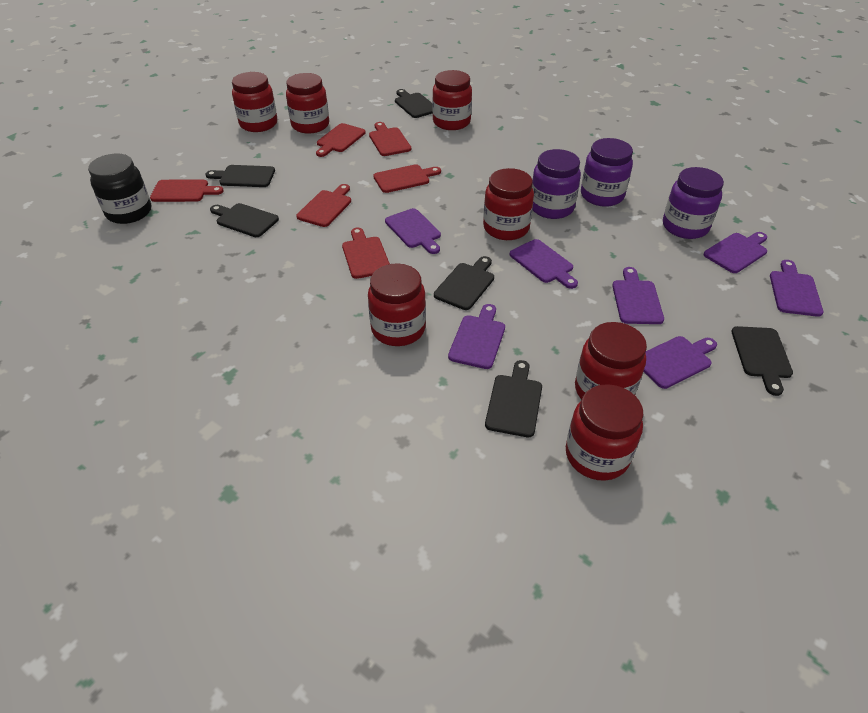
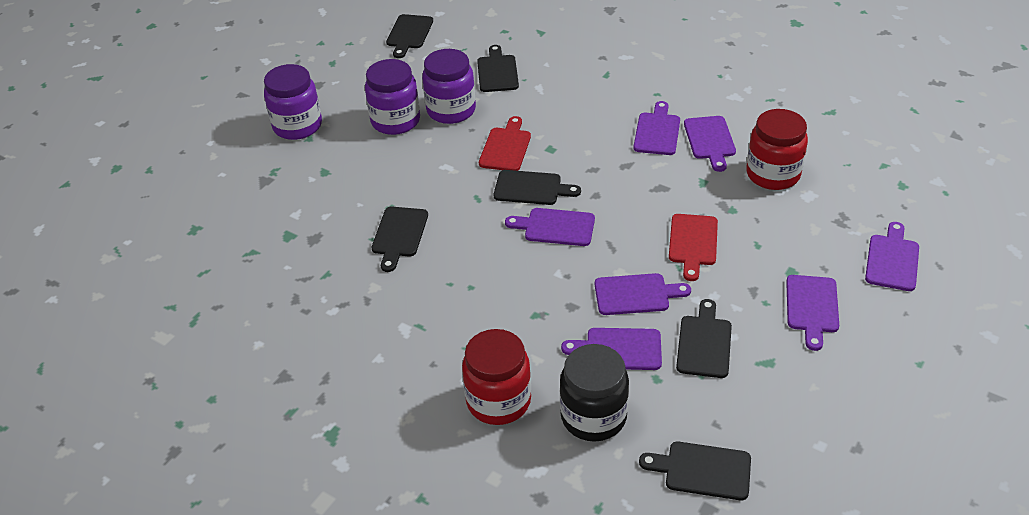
red cutting board: [150,180,224,202] [296,184,351,227] [316,123,366,157] [342,228,390,279] [369,122,411,156] [373,164,441,193] = 6 -> [479,116,531,171] [669,214,718,281] = 2
red jar: [232,72,277,132] [286,73,329,134] [368,263,426,346] [432,70,472,130] [483,168,534,240] [566,384,643,481] [575,322,647,400] = 7 -> [462,329,531,425] [746,109,808,190] = 2

